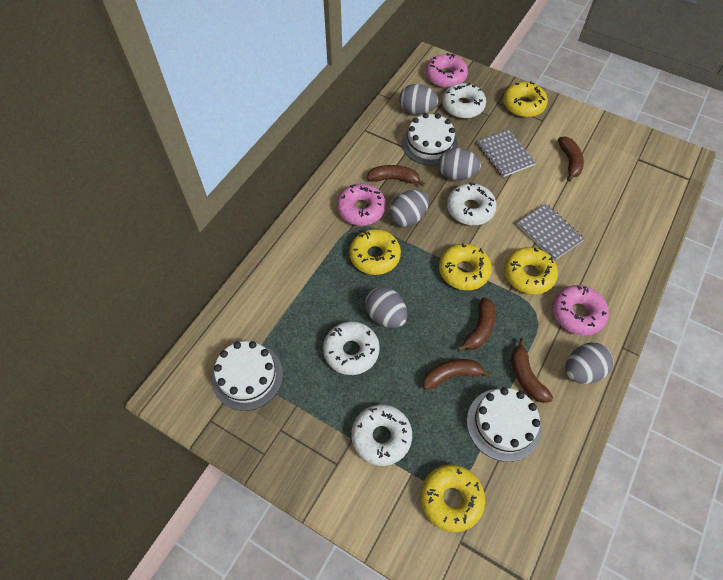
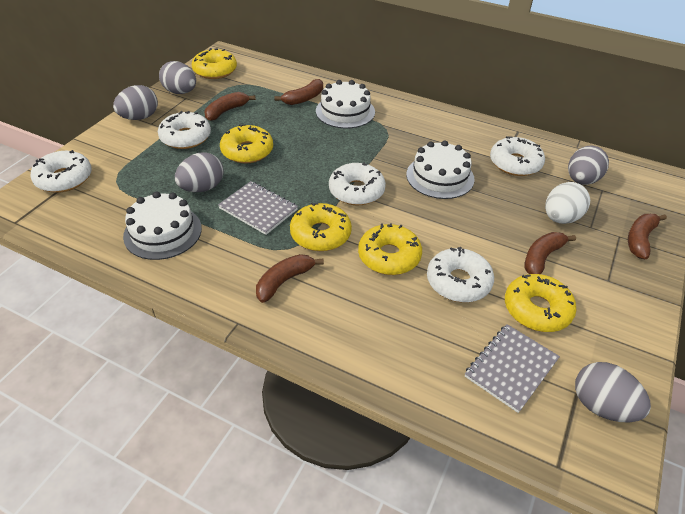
pink donut: [337,184,386,226] [426,53,468,88] [552,285,609,336] = 3 -> none = 0
white donut: [323,321,380,375] [351,404,412,466] [442,83,486,119] [447,182,497,225] = 4 -> [30,150,92,193] [158,111,211,149] [329,162,386,205] [427,247,494,303] [490,136,545,176] = 5
white egg: none = 0 -> [545,182,590,224] = 1

